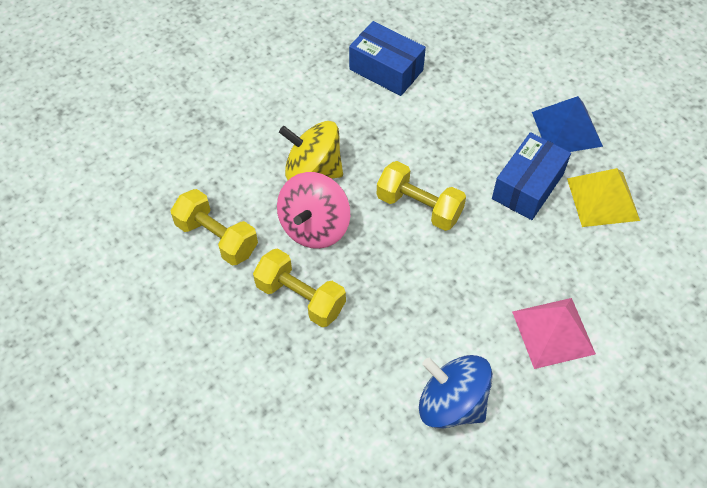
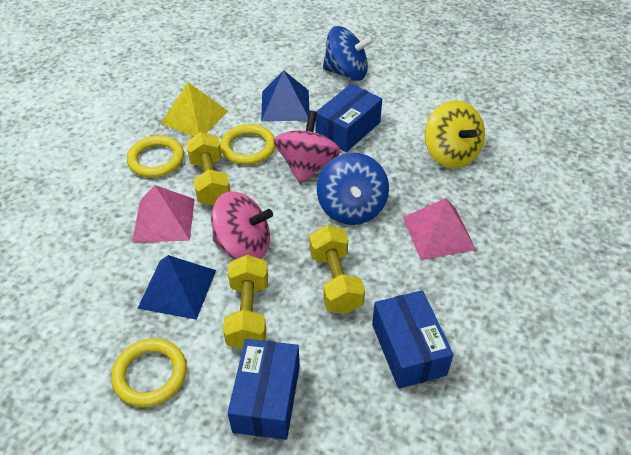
blue box: [349,21,426,96] [492,132,571,220] = 2 -> [228,339,300,440] [316,84,382,152] [372,290,454,389] = 3
blue pyramid: [532,96,603,152] = 1 -> [137,255,216,320] [261,70,309,122] = 2
blue spinning top: [419,355,493,429] = 1 -> [317,153,389,225] [323,26,374,81] = 2
pink pyramid: [512,298,596,369] = 1 -> [132,185,195,243] [403,198,476,260] = 2
pink spinning top: [277,172,350,249] = 1 -> [211,191,273,259] [273,110,341,184] = 2
yellow ring: none = 0 -> [111,338,187,407] [127,136,184,178] [220,124,276,165] = 3

